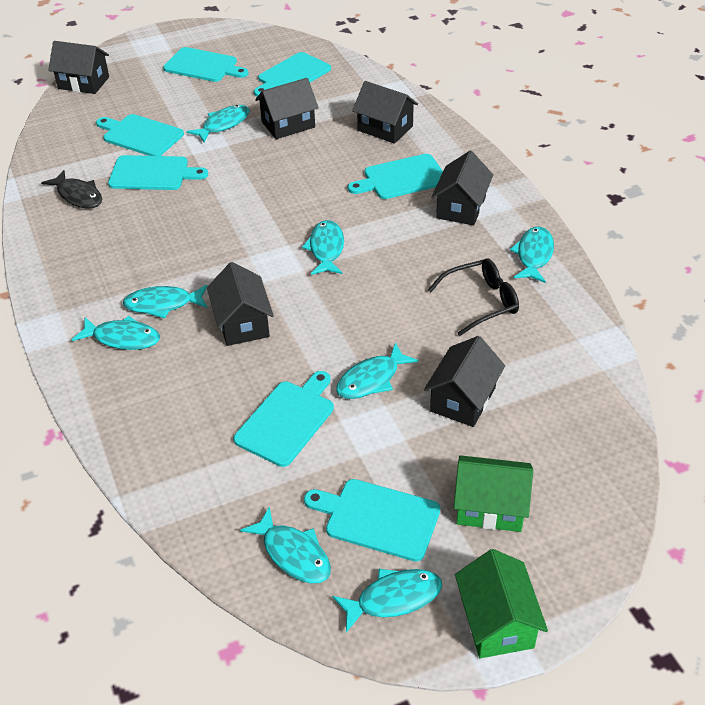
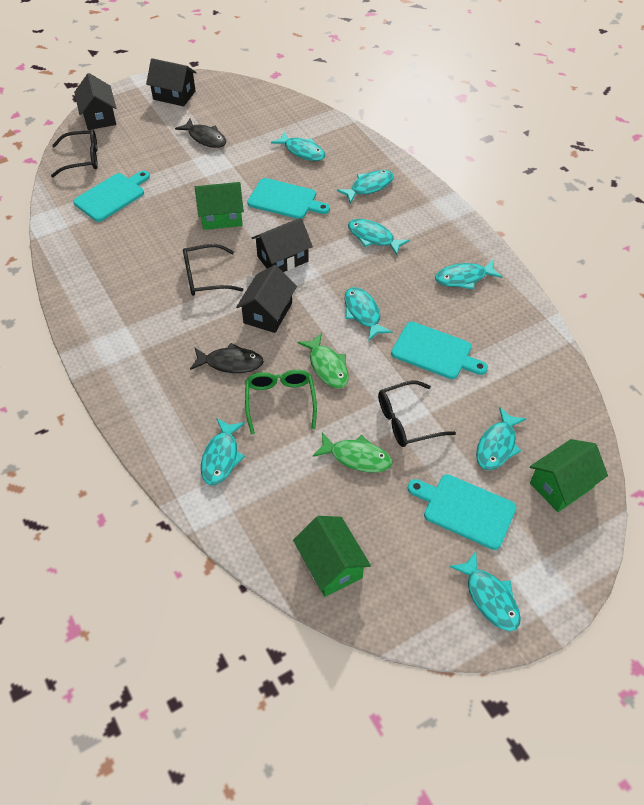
black fish: [41,170,102,209] = 1 -> [175,119,226,148] [190,343,264,373] = 2
black glasses: [428,258,519,336] = 1 -> [51,129,98,177] [183,244,244,296] [378,380,456,447] = 3
black house: [48,41,109,94] [207,262,274,346] [255,78,319,139] [352,81,418,144] [424,336,505,427] [431,151,493,225] = 6 -> [74,73,116,130] [146,58,197,106] [236,265,297,333] [252,218,313,272] = 4
green fish: none = 0 -> [298,333,349,388] [313,432,392,473] = 2
green glasses: none = 0 -> [245,370,317,434] = 1
green house: [454,455,533,532] [455,549,548,658] = 2 -> [195,182,244,230] [293,516,371,597] [530,439,608,512] = 3
turquoise cutting board: [96,114,184,156] [108,155,208,190] [163,47,249,82] [233,371,334,467] [254,52,331,97] [304,479,440,562] [348,154,443,199] = 7 -> [73,170,150,222] [247,178,330,219] [391,322,488,379] [408,474,517,550] = 4

